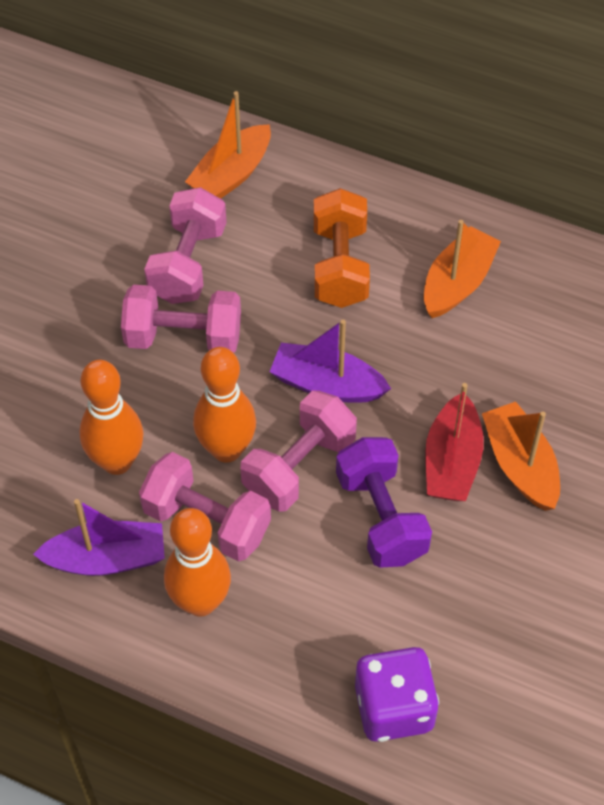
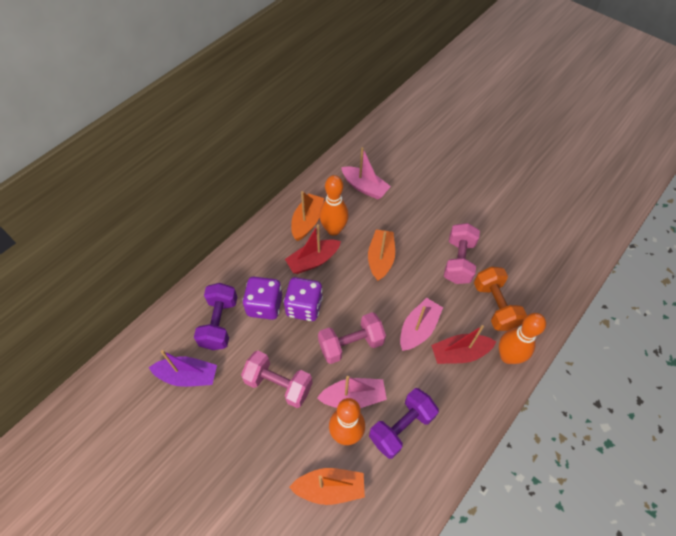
pink boat: none = 0 -> [317,376,387,408] [341,147,391,199] [400,298,443,351] = 3
pink dumbbell: [121,285,241,353] [139,452,271,562] [144,187,227,304] [241,391,357,511] = 4 -> [241,351,313,408] [318,312,386,364] [444,223,480,284] = 3
purple boat: [33,499,165,576] [270,320,391,403] = 2 -> [149,350,217,387] = 1
purple dice: [355,647,439,742] = 1 -> [242,277,282,320] [284,277,323,321] = 2
purple dumbbell: [336,437,432,568] = 1 -> [194,283,237,350] [369,388,439,459] = 2
red boat: [425,383,484,501] = 1 -> [285,224,341,274] [431,325,497,364] = 2

